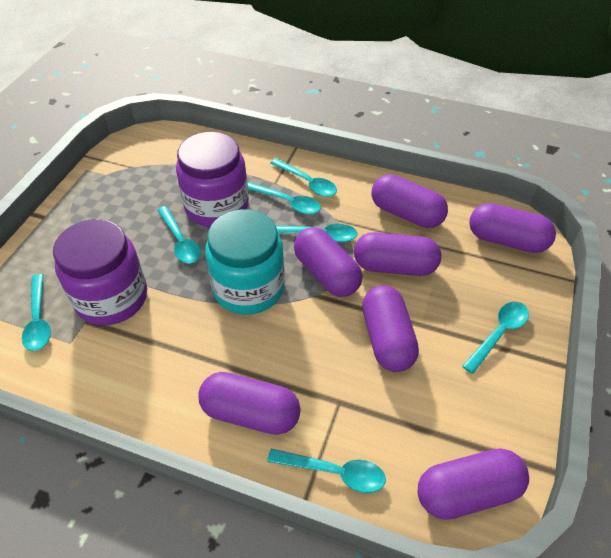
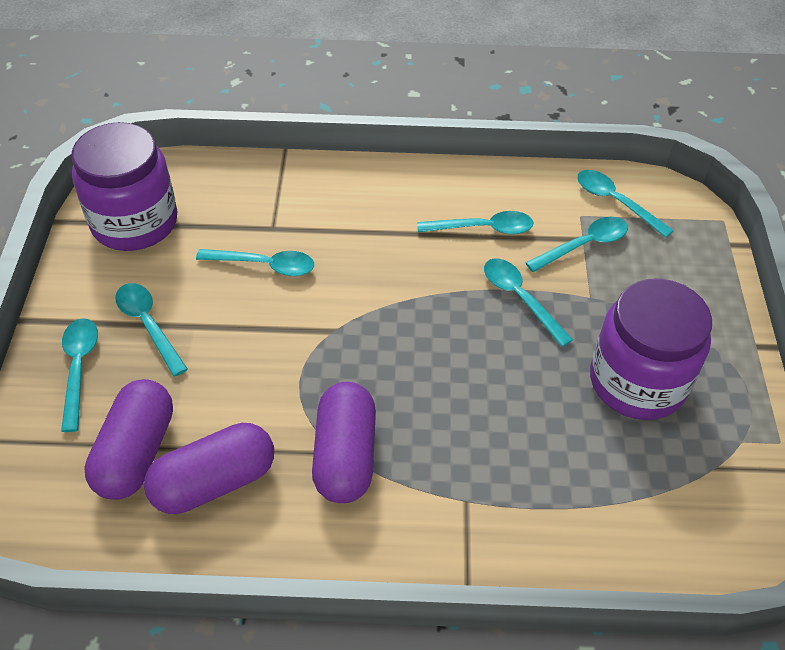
purple capsule: [198,372,301,435] [294,227,362,297] [354,232,441,276] [362,285,419,372] [371,174,448,228] [418,449,529,520] [469,203,556,253] = 7 -> [84,379,173,500] [144,423,274,514] [312,382,376,503] = 3
turquoise jar: [205,209,285,315] = 1 -> none = 0

